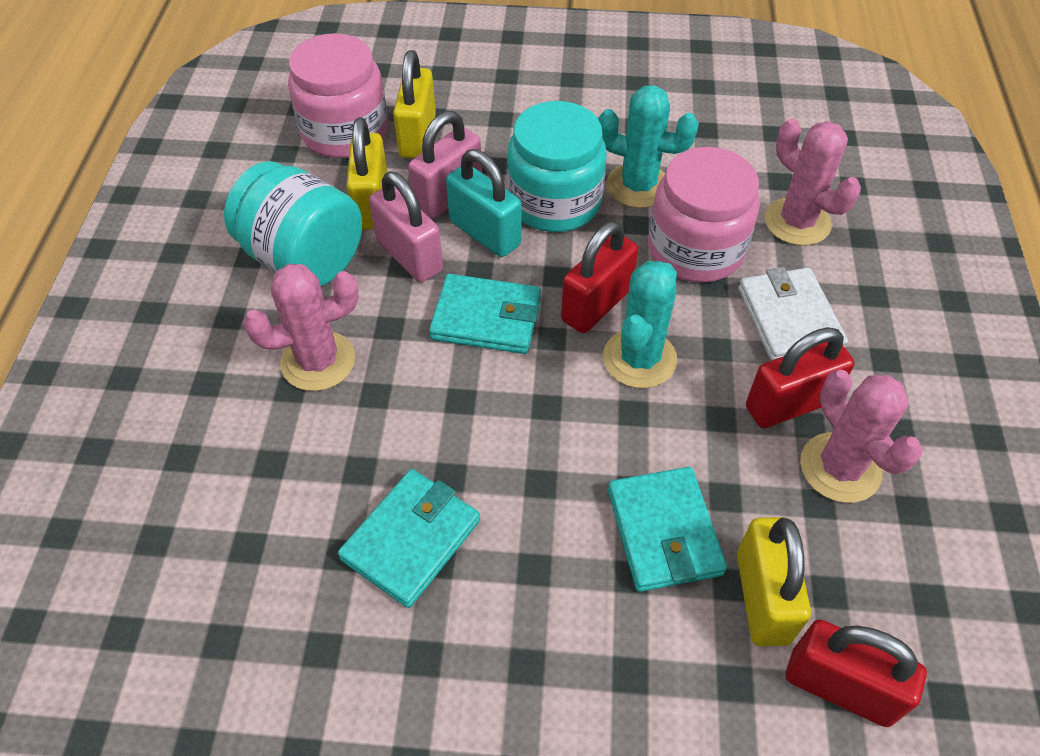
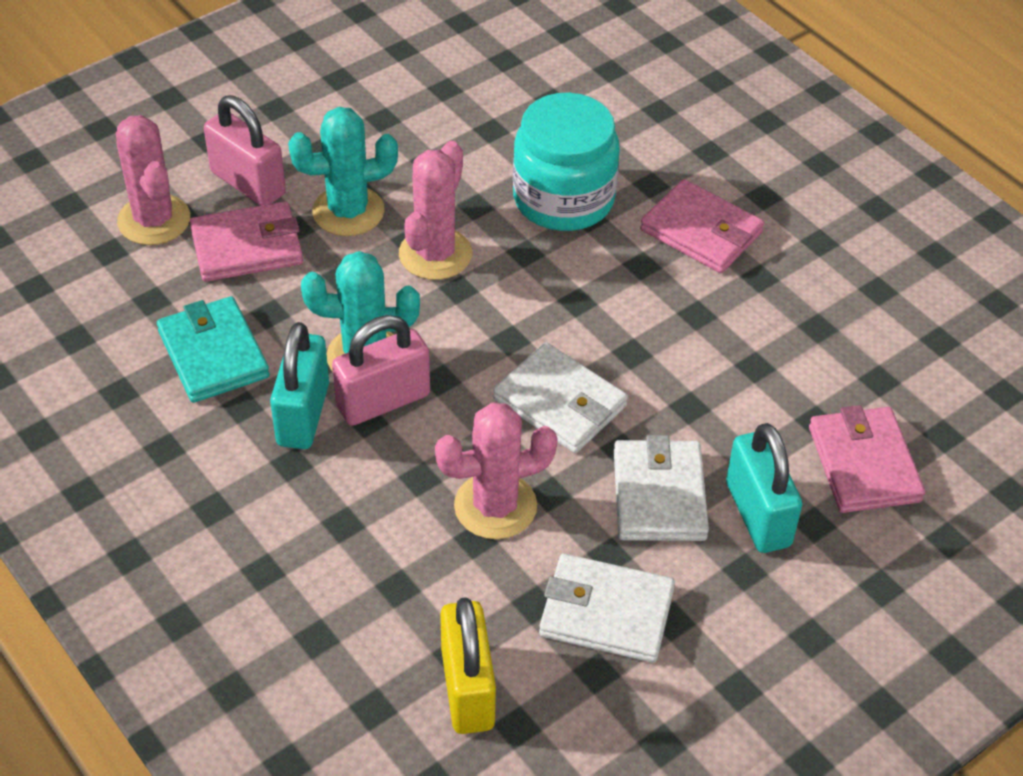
pink jar: [288,33,388,158] [648,147,760,282] = 2 -> none = 0
pink wallet: none = 0 -> [190,201,303,282] [640,179,764,273] [809,405,925,513] = 3
red padlock: [561,221,639,333] [746,327,854,428] [786,619,927,727] = 3 -> none = 0
turquoise jar: [224,161,362,286] [507,101,607,232] = 2 -> [513,93,620,231] = 1
turquoise padlock: [446,149,522,257] = 1 -> [270,322,329,449] [726,423,802,553] = 2
turquoise wallet: [338,469,480,608] [429,274,541,354] [608,467,727,592] = 3 -> [157,296,270,403] = 1
white wallet: [738,267,848,361] = 1 -> [493,342,628,453] [539,553,675,663] [614,435,709,541] = 3
yellow padlock: [346,117,387,230] [393,50,436,158] [737,517,811,646] = 3 -> [440,597,496,734] = 1

